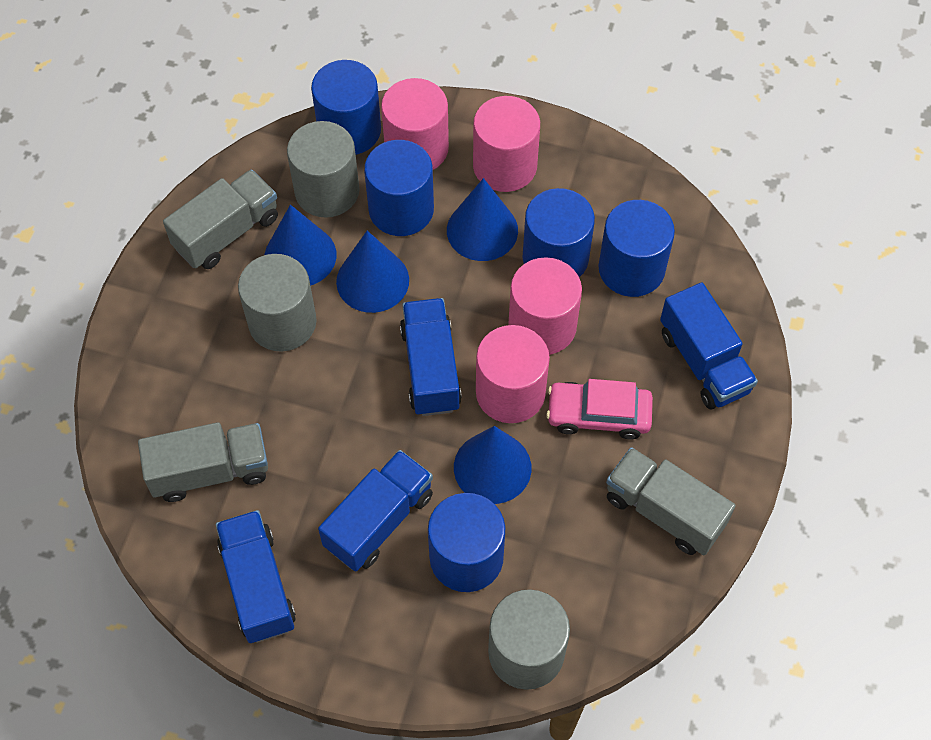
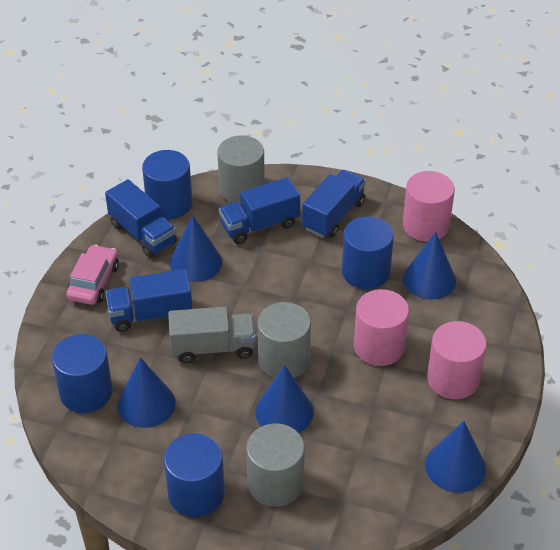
blue cone: [264,205,336,286] [336,231,409,313] [447,178,518,261] [454,426,531,504] = 4 -> [117,357,176,428] [170,215,222,282] [255,365,314,433] [403,232,456,300] [425,421,486,493] = 5
blue cylinder: [311,60,381,155] [364,140,434,236] [428,493,505,592] [522,188,595,277] [598,200,675,297] = 5 -> [52,334,113,413] [142,150,192,219] [164,433,225,517] [342,216,394,289] = 4
grey truck: [138,422,268,502] [163,169,278,269] [606,447,736,555] = 3 -> [168,307,256,363] = 1
pink cylinder: [381,78,449,170] [473,96,540,192] [476,325,550,423] [508,257,582,355] = 4 -> [354,289,409,366] [403,171,455,242] [427,321,487,399] = 3

